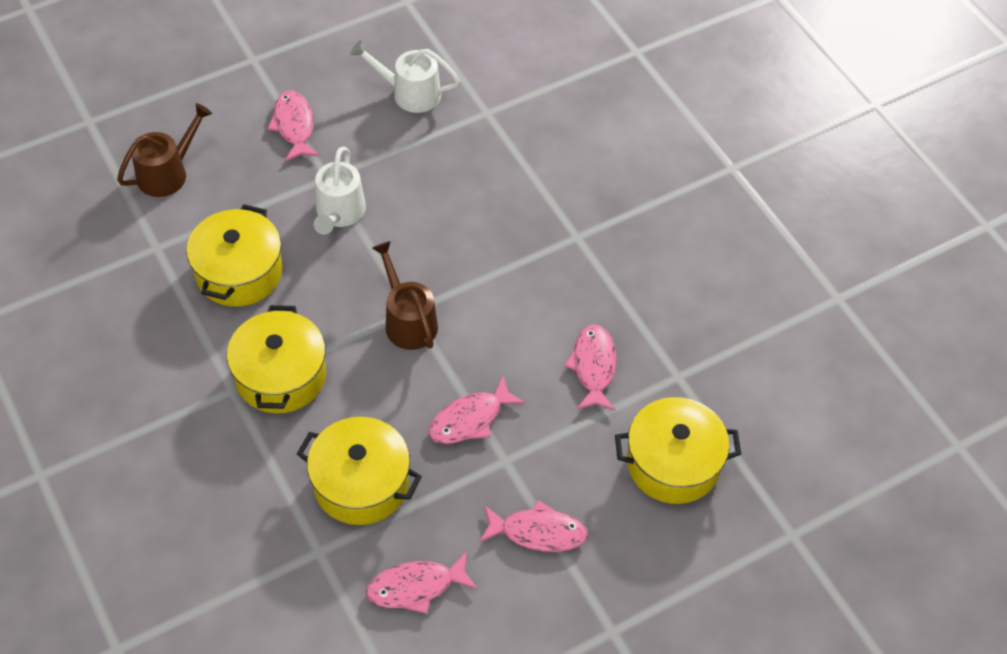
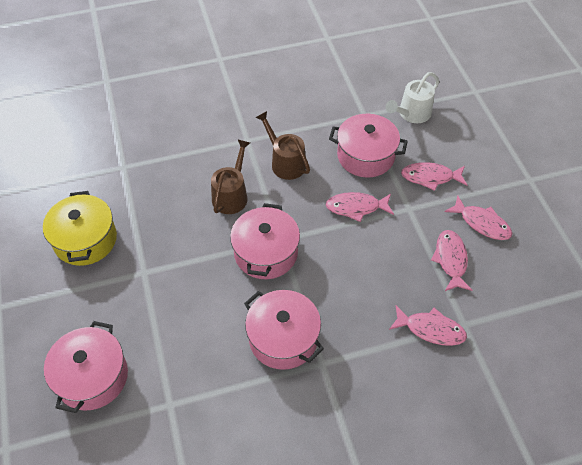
pink pot: none = 0 -> [44,321,128,413] [230,203,300,279] [244,290,324,370] [329,114,408,178] = 4
white watering can: [314,147,366,235] [350,40,460,113] = 2 -> [386,72,439,123] = 1
yellow pot: [186,204,283,307] [227,305,326,414] [297,417,422,525] [615,397,741,504] = 4 -> [43,191,117,266] = 1

